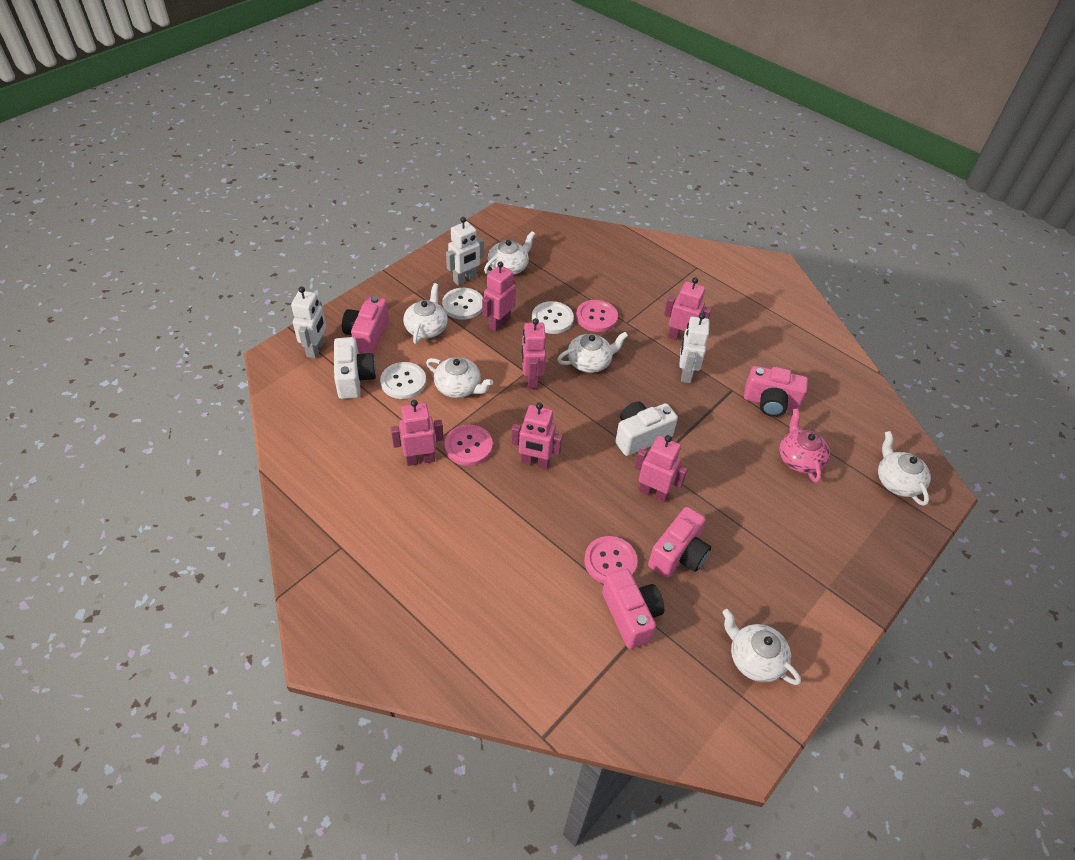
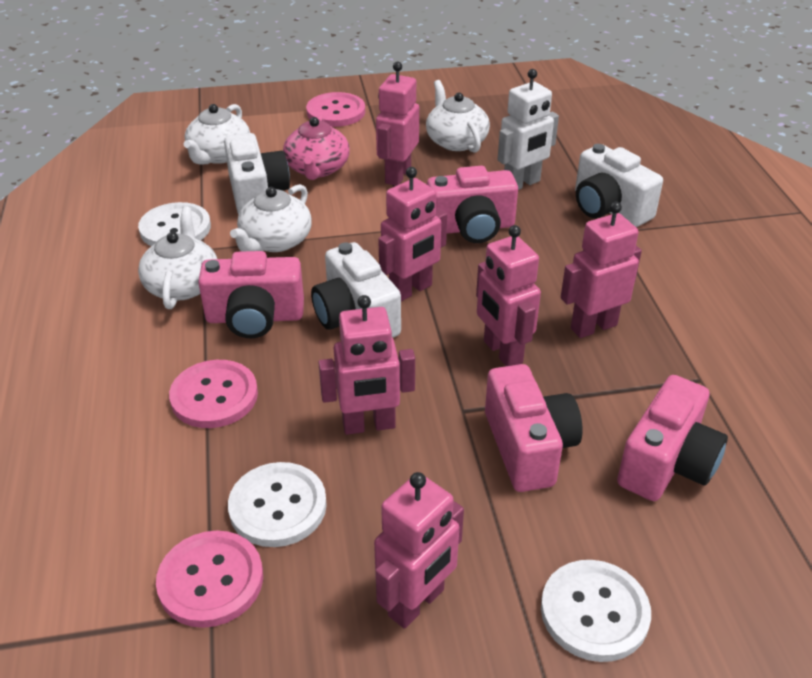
white camera: [334,337,376,399] [615,401,678,456] = 2 -> [224,133,290,215] [311,242,401,338] [575,144,663,227] = 3
white robot: [291,286,326,359] [446,217,484,285] [679,313,710,383] = 3 -> [498,69,559,190] = 1
white teapot: [403,283,448,344] [426,357,493,398] [484,231,535,275] [557,332,628,373] [722,609,801,685] [878,431,931,506] = 6 -> [138,207,217,309] [184,104,250,165] [230,184,312,252] [426,80,490,153] = 4

